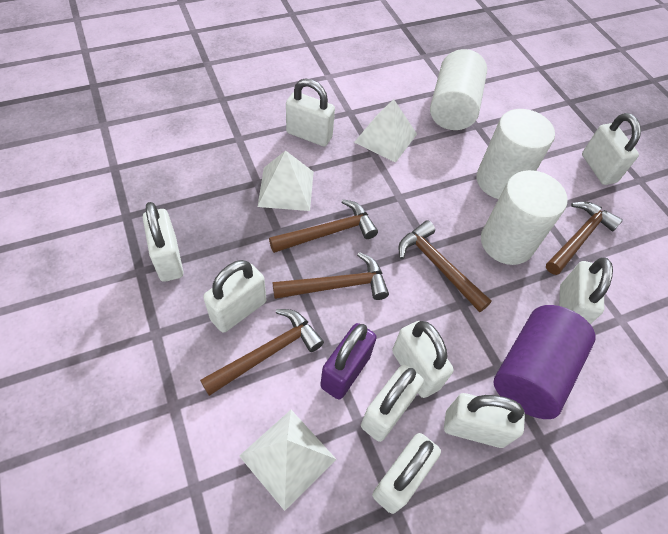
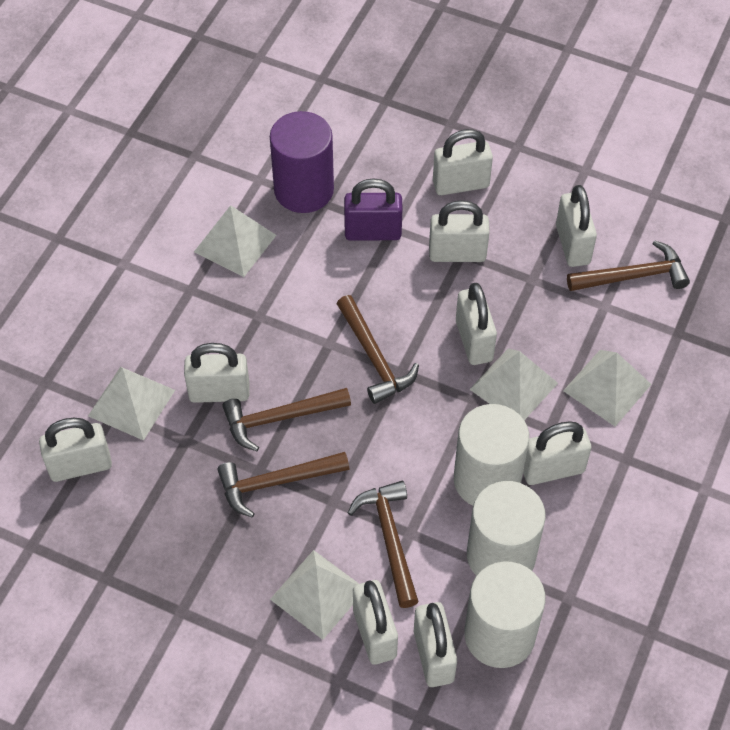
white pyramid: [239,410,337,511] [258,150,314,211] [354,99,417,163] = 3 -> [88,367,175,441] [194,205,276,277] [270,550,359,640] [469,348,558,420] [563,350,652,426] = 5

